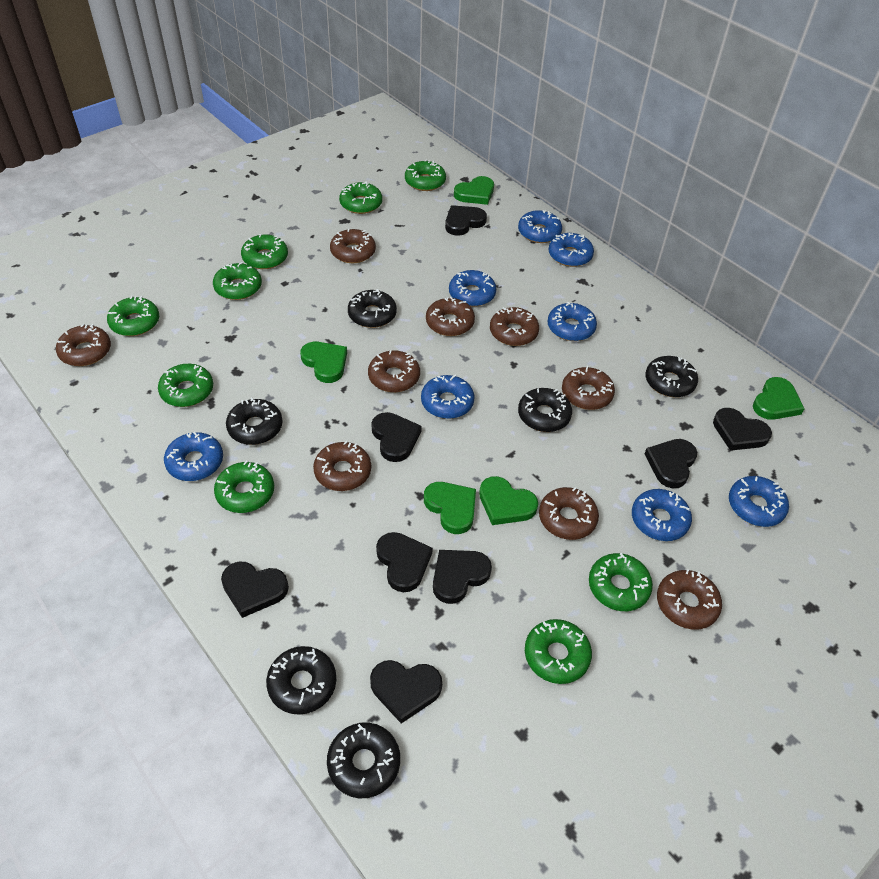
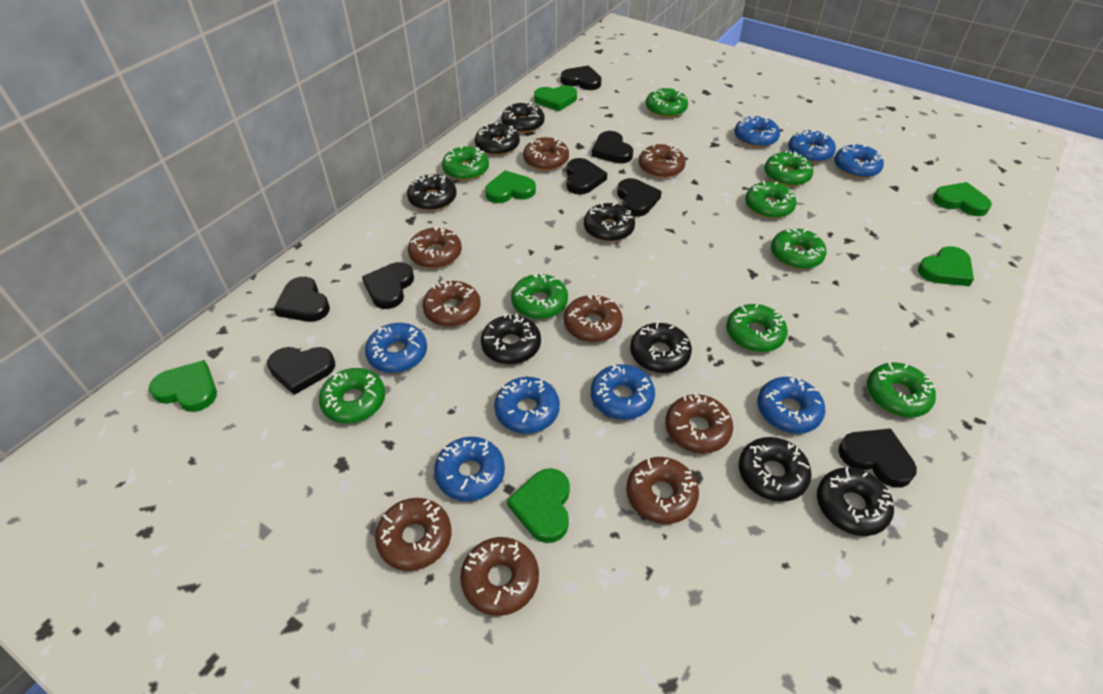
black donut: [226,397,283,445] [266,646,336,715] [327,722,400,798] [348,289,397,328] [518,388,572,432] [646,356,698,397] = 6 -> [407,174,457,211] [475,123,520,155] [481,313,541,364] [501,101,545,133] [584,202,635,242] [630,321,692,373] [739,437,812,502] [817,467,894,536] = 8
green heart: [300,342,347,383] [424,482,476,534] [454,176,494,205] [479,476,538,525] [753,377,805,420] = 5 -> [149,360,217,412] [485,170,536,203] [507,468,570,543] [534,85,577,111] [918,246,974,286] [933,182,992,216] = 6

